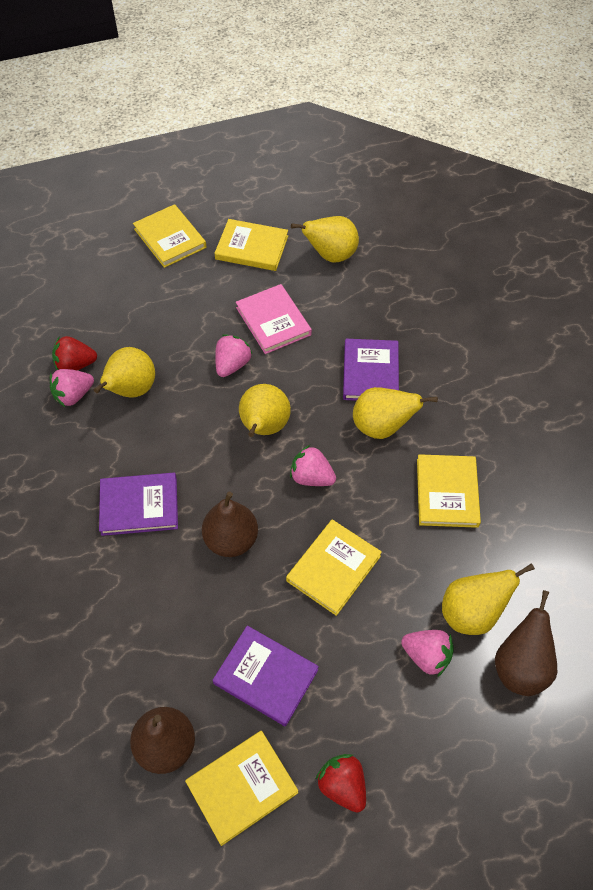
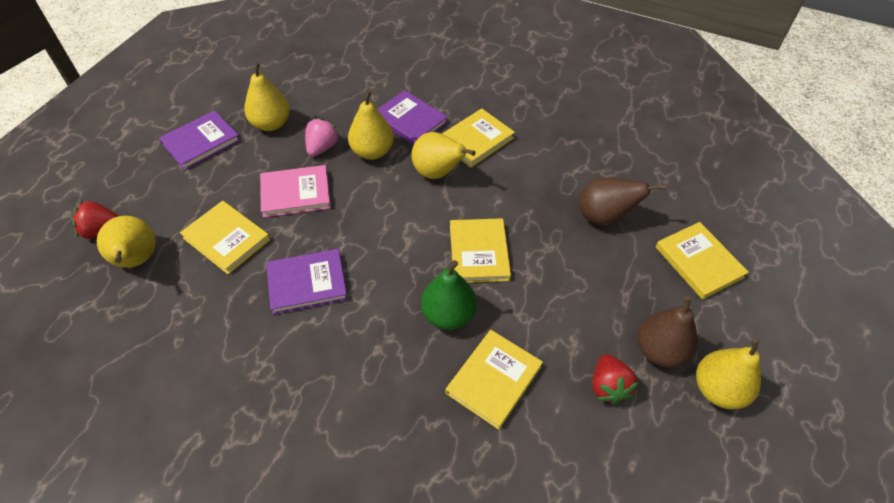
brown pear: [130,707,195,774] [202,492,258,557] [495,590,557,696] = 3 -> [579,177,666,226] [637,296,698,368] = 2
green pear: none = 0 -> [421,260,476,330] = 1
pink strawberry: [50,369,94,407] [215,334,253,377] [290,445,336,486] [401,630,453,677] = 4 -> [305,118,340,157] = 1

